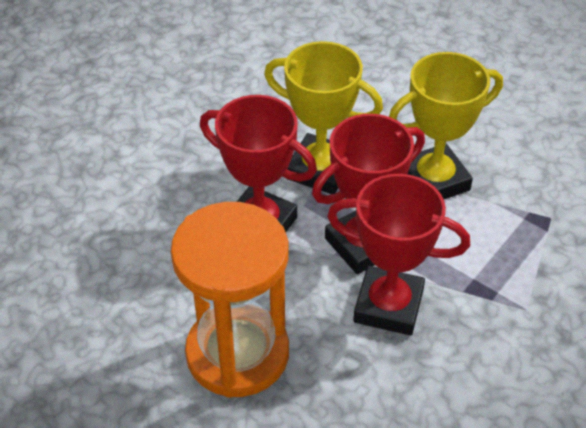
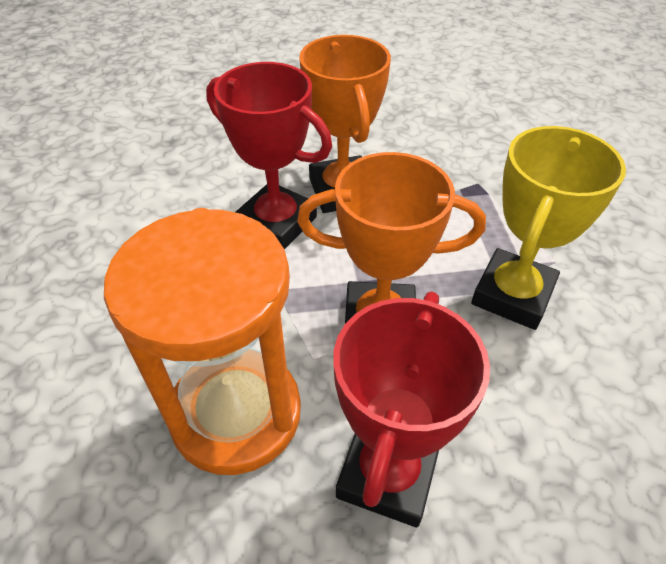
orange trophy: none = 0 -> [297,152,486,324] [299,35,391,213] = 2
red trophy: [200,95,317,232] [312,114,425,274] [327,174,470,335] = 3 -> [206,62,332,249] [333,292,490,527] = 2
yellow trophy: [264,41,383,194] [389,52,503,199] = 2 -> [471,126,626,330] = 1

